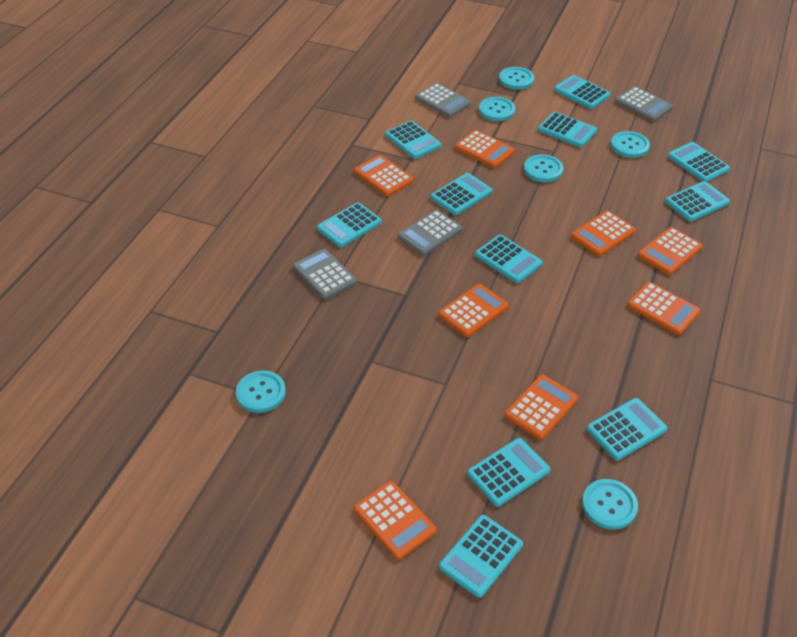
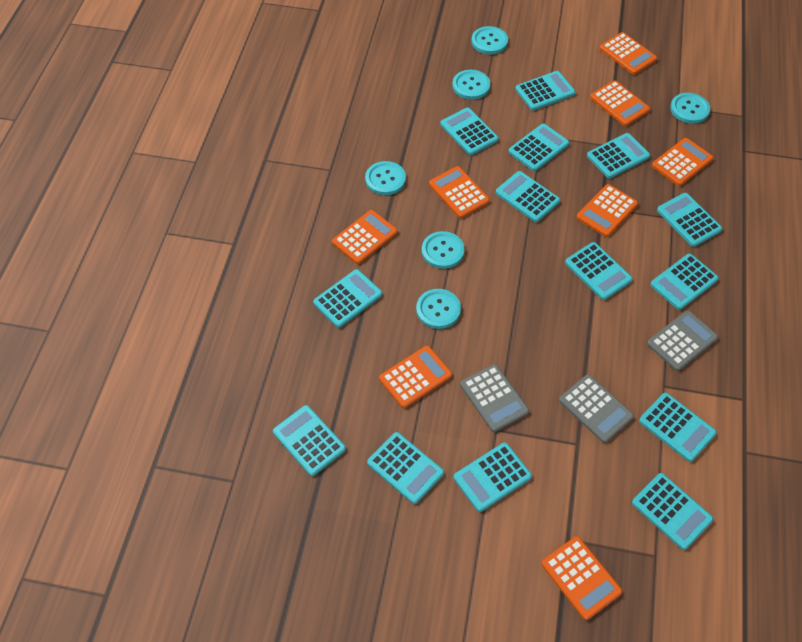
grey calculator: [293,249,357,300] [398,210,463,256] [415,83,471,118] [615,86,673,122] = 4 -> [460,364,529,432] [559,375,634,443] [647,310,718,371] = 3
turquoise calculator: [317,202,382,248] [385,120,441,159] [431,173,493,215] [439,515,523,598] [467,438,550,507] [475,235,543,283] [538,112,597,147] [554,75,610,109] [587,398,667,461] [665,181,730,222] [668,142,730,182] = 11 -> [273,405,346,476] [313,269,382,328] [367,432,444,504] [440,108,499,155] [454,442,532,512] [496,171,560,222] [509,124,569,171] [515,71,575,111] [565,242,633,300] [587,133,650,178] [632,473,713,550] [639,393,717,462] [650,254,719,310] [657,193,722,247] = 14

